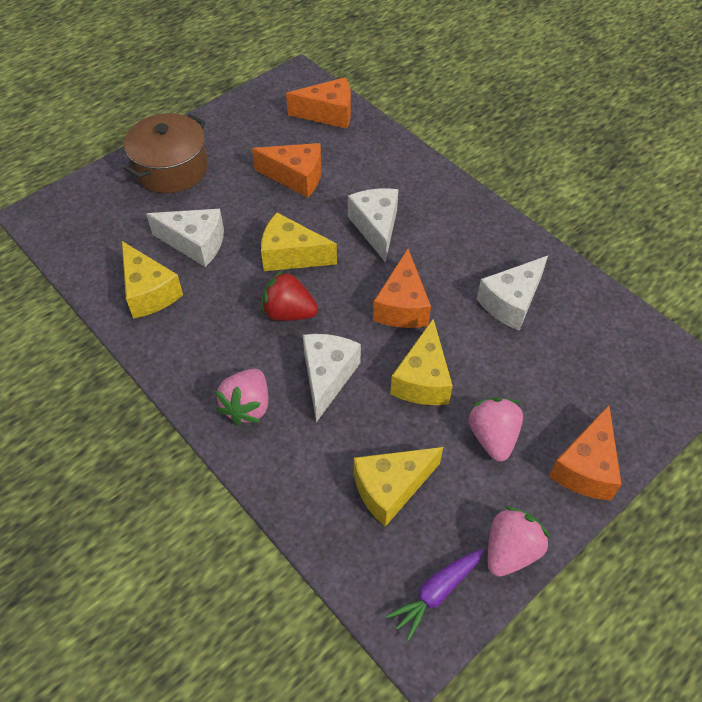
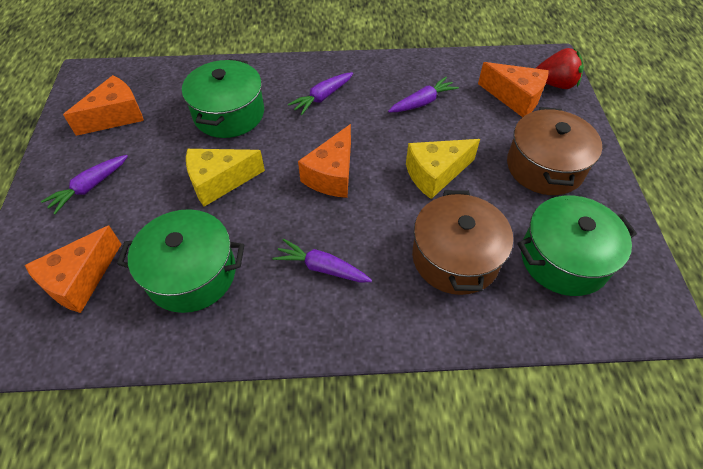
brown pot: [123,113,208,193] = 1 -> [412,190,513,295] [507,107,602,195] = 2
green pot: none = 0 -> [117,209,244,313] [182,59,264,138] [517,195,637,296] = 3
pink strawberry: [215,369,269,426] [469,397,523,462] [487,506,551,577] = 3 -> none = 0
purple carrot: [386,549,484,641] = 1 -> [41,155,128,214] [273,239,372,282] [288,72,353,115] [388,77,459,112] = 4
white cheese: [146,209,224,267] [303,334,361,422] [348,188,399,263] [477,256,548,331] = 4 -> none = 0
yellow cheese: [122,241,183,319] [261,213,337,271] [354,447,443,527] [390,319,453,405] = 4 -> [186,149,265,207] [406,139,480,199] = 2

